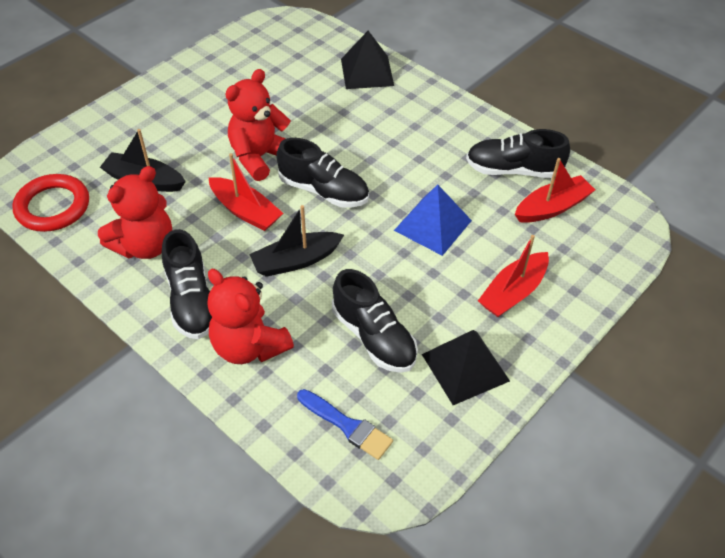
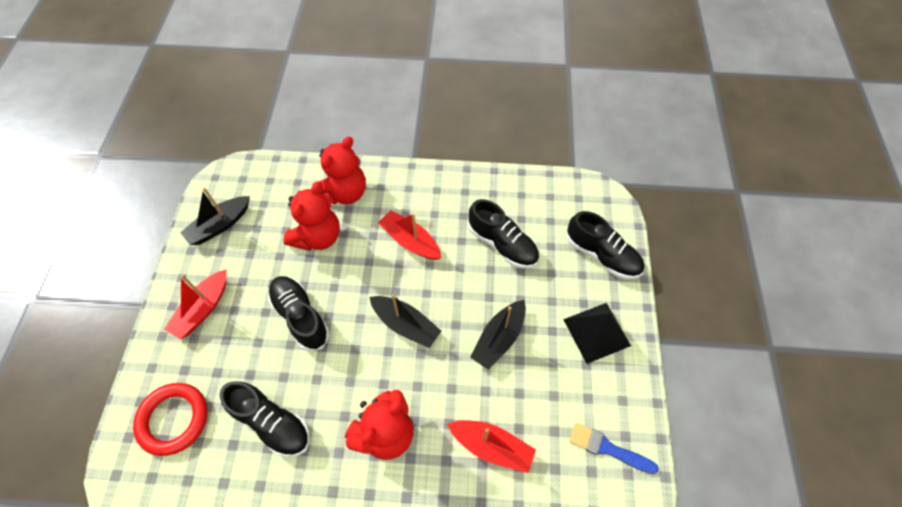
black boat: [100,129,186,192] [249,205,344,277] = 2 -> [180,187,250,245] [369,294,441,348] [470,300,526,370] = 3
black pyramid: [341,31,394,89] [422,330,510,405] = 2 -> [563,303,631,364] = 1
blue pyramid: [394,185,472,256] = 1 -> none = 0

